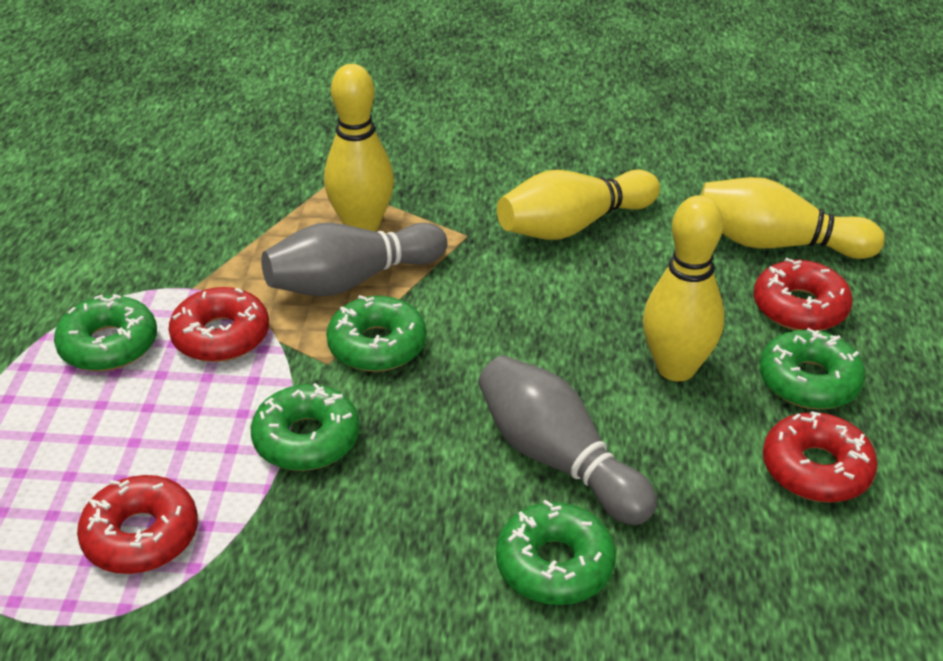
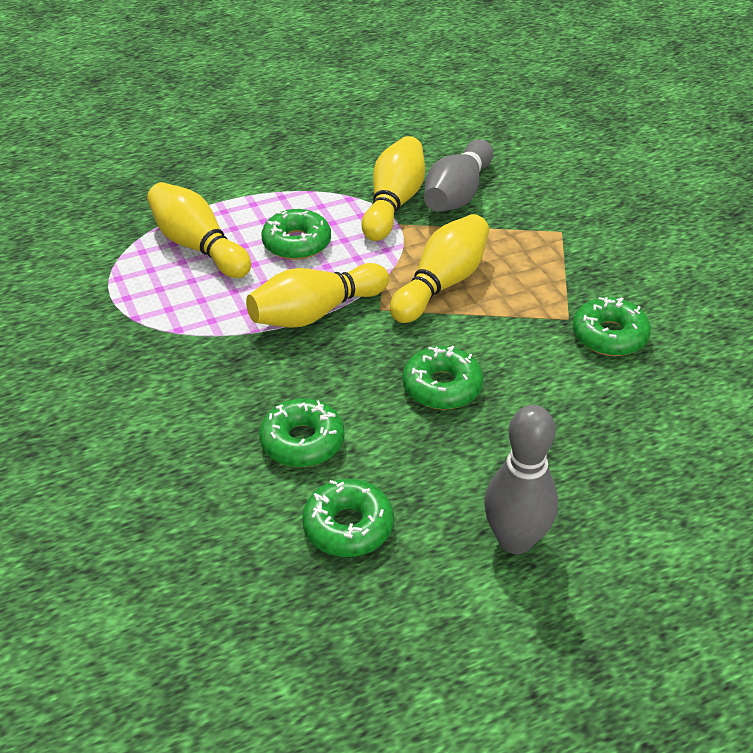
red donut: [77,475,198,574] [169,287,269,362] [753,258,852,331] [763,411,878,503] = 4 -> none = 0

